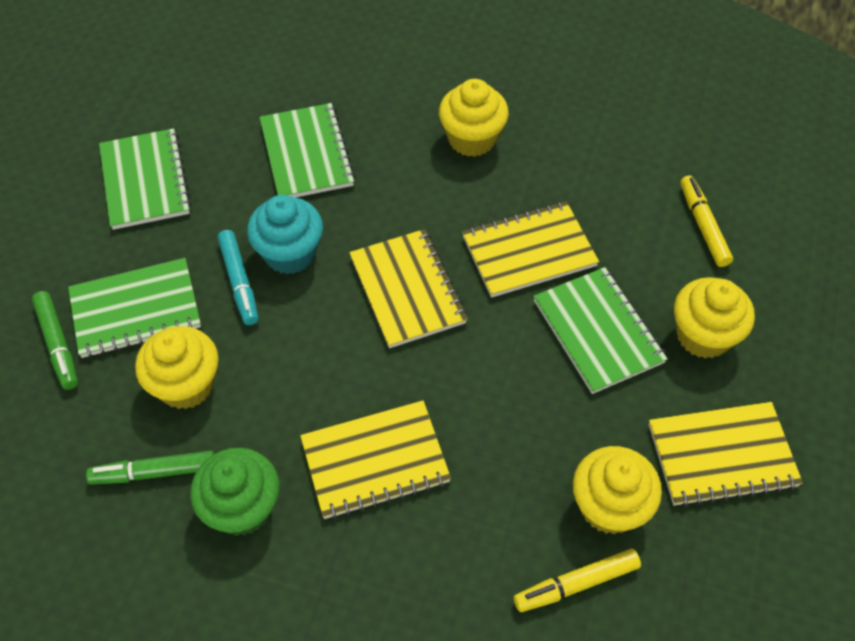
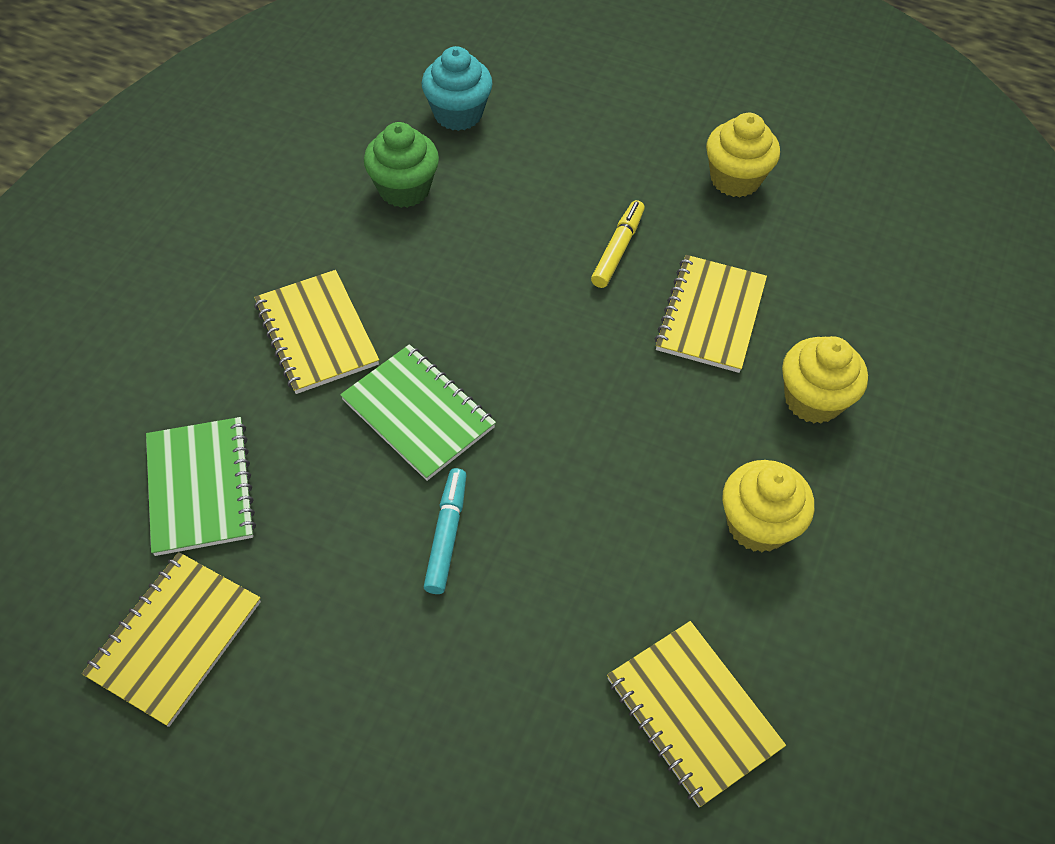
green marker: [32,291,78,390] [86,451,214,485] = 2 -> none = 0
green notebook: [68,258,201,358] [99,128,192,230] [260,103,355,197] [533,267,668,394] = 4 -> [146,417,256,556] [340,344,496,481] = 2
yellow cupcake: [135,326,219,409] [439,79,509,157] [573,446,662,534] [674,277,755,359] = 4 -> [706,113,780,197] [722,460,814,552] [782,336,868,423] = 3
yellow marker: [514,549,641,612] [680,175,733,267] = 2 -> [591,200,645,288] = 1

